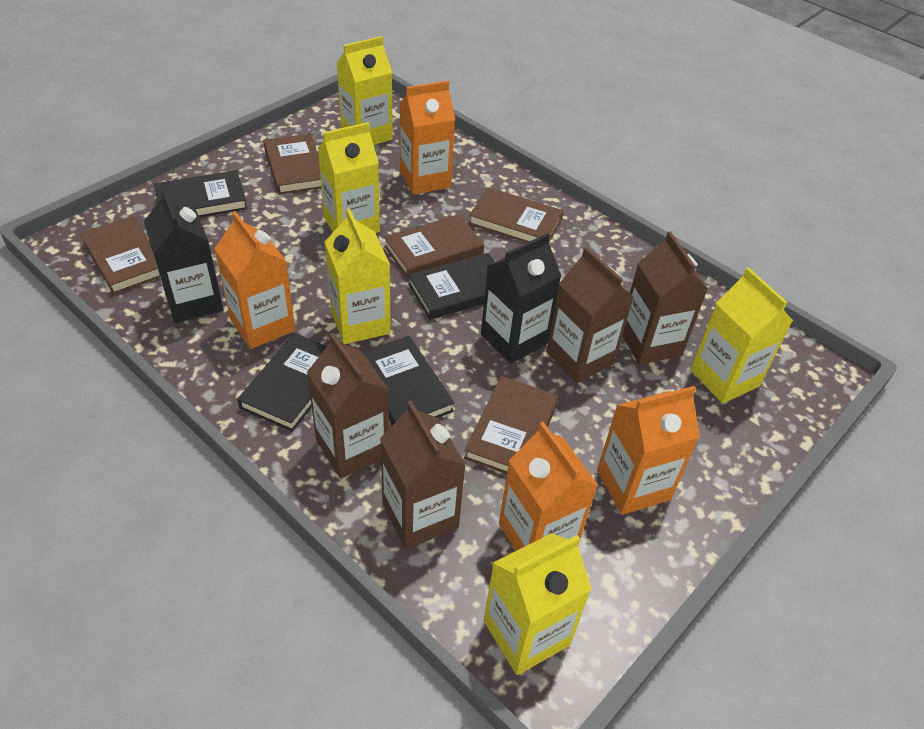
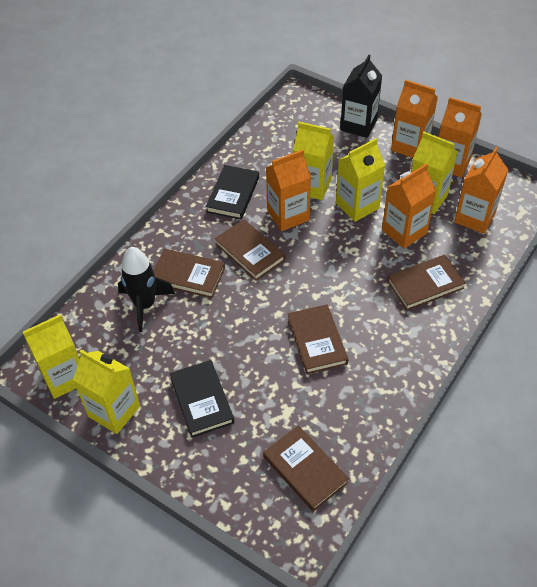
black book: [154,170,248,217] [237,333,327,432] [362,336,454,425] [408,253,495,320] = 4 -> [170,360,235,438] [206,165,259,220] = 2
black carton: [144,187,223,323] [481,233,561,364] = 2 -> [340,55,382,138] = 1
black rocket: none = 0 -> [118,247,175,332] = 1
brown carton: [307,333,389,478] [380,400,466,549] [546,247,634,383] [622,231,708,365] = 4 -> none = 0
orange carton: [214,211,295,349] [399,81,455,195] [499,422,598,551] [597,386,700,515] = 4 -> [266,150,311,231] [382,164,436,249] [391,80,438,158] [439,97,482,177] [454,147,509,234] = 5

